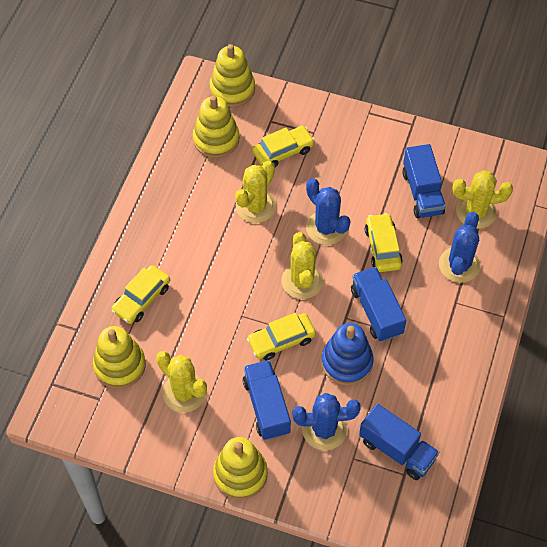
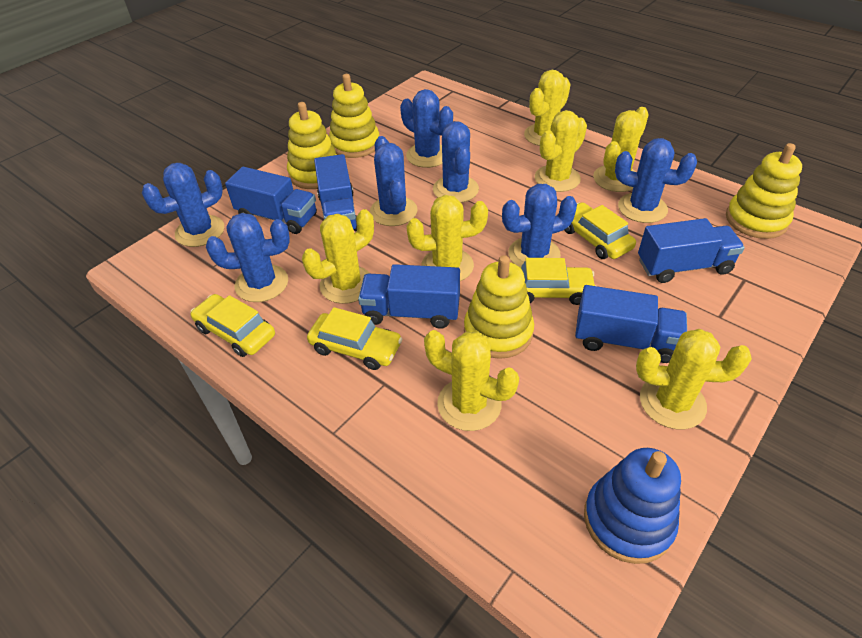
blue cactus: [293,393,361,450] [306,178,350,245] [439,212,480,283] = 3 -> [142,163,224,247] [206,213,290,302] [370,136,418,226] [400,89,453,168] [433,121,479,203] [502,184,577,267] [615,138,697,223] = 7
blue truck: [243,360,291,440] [351,267,406,342] [359,404,439,480] [402,144,446,218] = 4 -> [225,167,317,234] [314,154,357,231] [358,264,460,329] [575,285,687,363] [638,218,745,283] = 5
yellow cactus: [156,351,207,413] [235,160,276,223] [282,232,323,299] [453,170,513,229] = 4 -> [302,209,374,304] [407,195,488,281] [424,330,519,431] [524,70,570,146] [535,110,587,192] [593,107,649,192] [636,329,752,429] = 7

